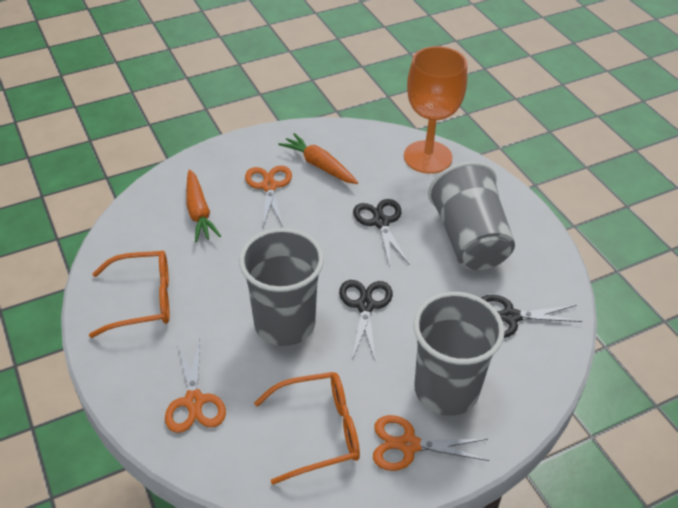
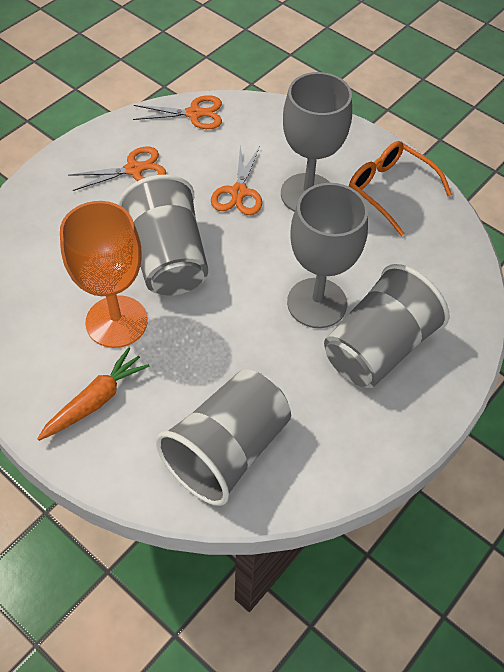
black scissors: [339,280,393,360] [353,199,410,267] [481,295,583,338] = 3 -> none = 0
grey goblet: none = 0 -> [281,72,352,212] [287,183,368,328] = 2
orange carrot: [186,170,221,242] [278,133,358,184] = 2 -> [37,347,149,441] = 1
orange glasses: [89,251,170,338] [254,372,360,485] = 2 -> [349,141,452,236] = 1

